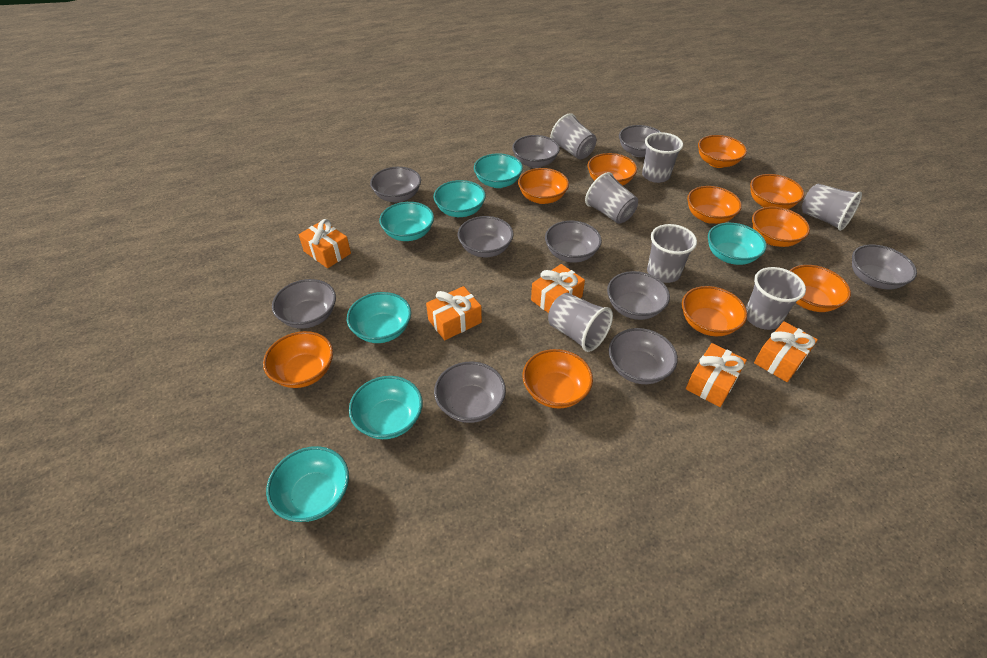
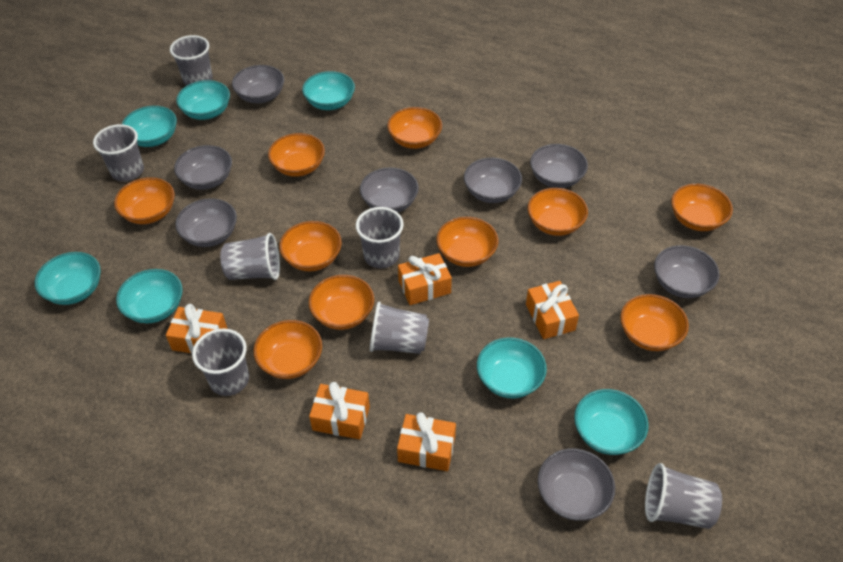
grey bowl: [272,279,336,329] [370,167,421,203] [434,362,506,423] [458,216,513,257] [512,135,560,168] [545,221,602,263] [607,271,670,320] [609,328,678,384] [619,125,661,157] [852,245,917,289] = 10 -> [174,145,232,190] [175,198,237,247] [232,65,284,103] [360,167,419,213] [464,157,522,203] [530,144,588,188] [538,449,615,521] [654,245,720,298] = 8

